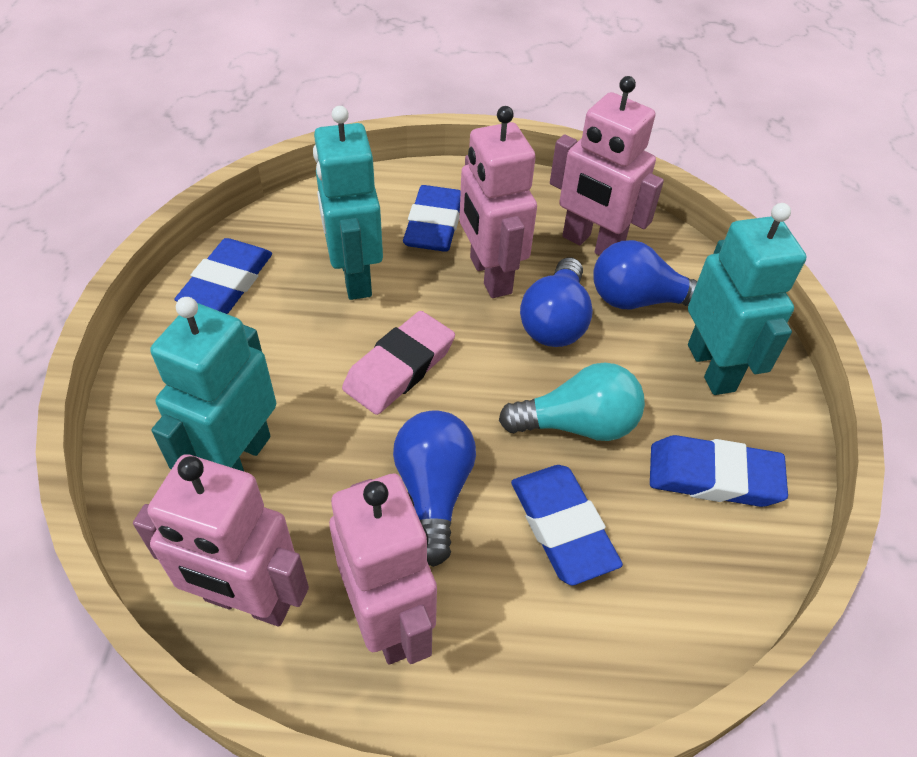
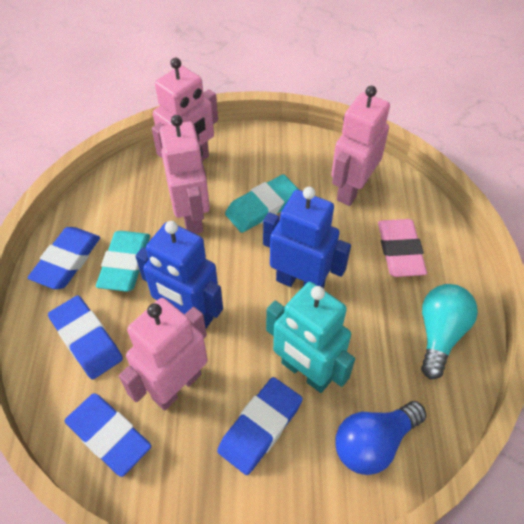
blue light bulb: [393,410,476,567] [520,257,593,347] [593,240,697,309] = 3 -> [335,401,426,475] = 1
blue robot: none = 0 -> [135,221,223,328] [263,187,351,288] = 2
turquoise eraser: none = 0 -> [96,231,150,292] [225,174,299,233] = 2
turquoise robot: [150,297,276,471] [313,106,383,300] [688,203,807,395] = 3 -> [266,282,355,393] = 1

